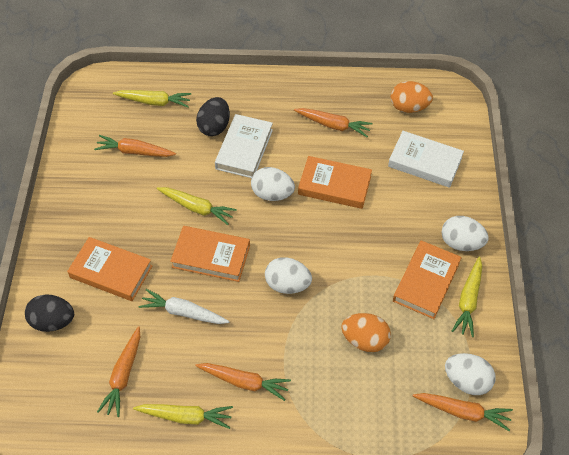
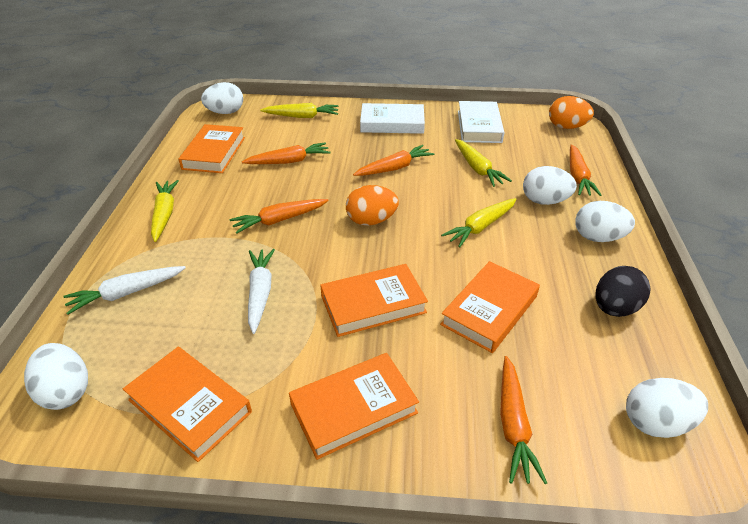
black egg: [25,294,74,332] [196,97,230,136] = 2 -> [595,266,651,317] = 1
orange book: [67,237,152,301] [170,226,250,282] [298,156,372,209] [393,240,462,319] = 4 -> [123,347,252,462] [178,124,245,173] [289,353,419,460] [320,264,428,337] [440,261,540,353] = 5
white carrot: [138,289,229,324] = 1 -> [63,266,186,315] [248,249,275,334] = 2
white egg: [251,167,295,201] [265,257,312,294] [441,216,489,251] [445,353,496,395] = 4 -> [24,343,88,410] [201,82,243,114] [523,166,577,205] [575,201,635,242] [626,378,708,438] = 5

